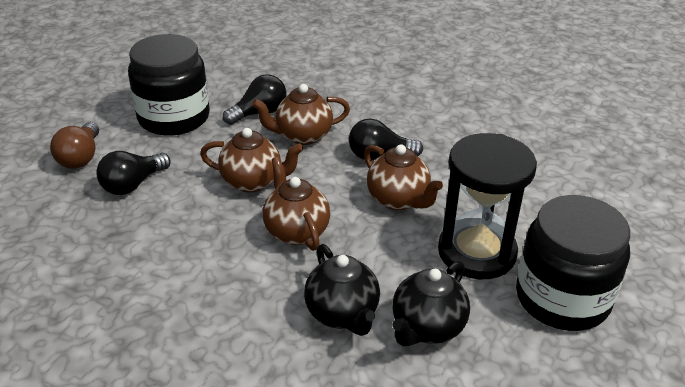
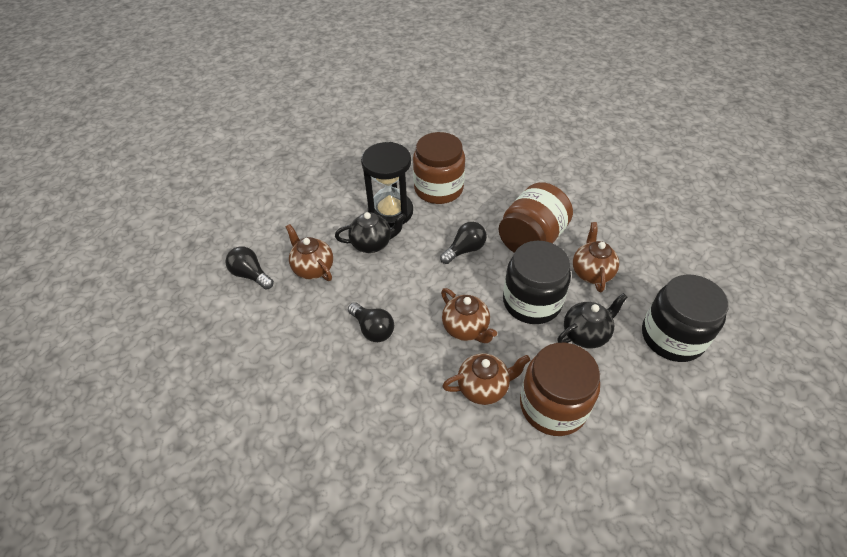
brown jar: none = 0 -> [413,132,465,204] [499,182,573,253] [520,343,600,436] = 3
brown light bulb: [50,122,99,169] = 1 -> none = 0

